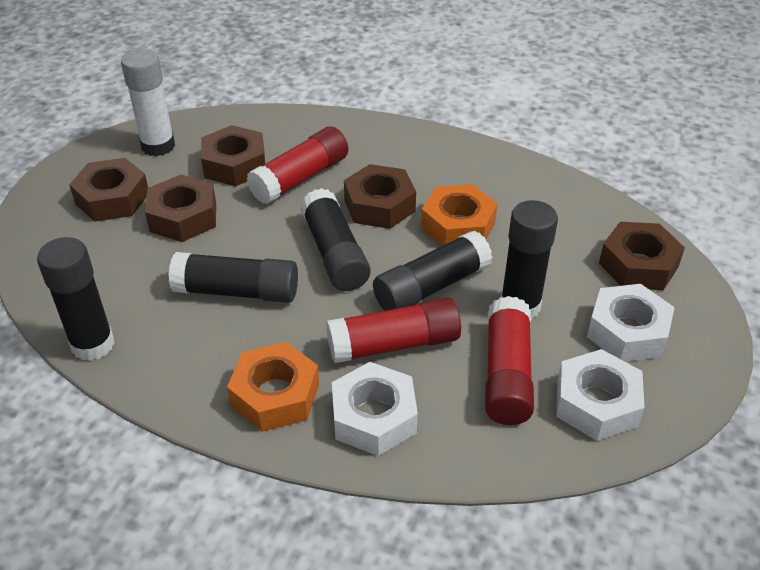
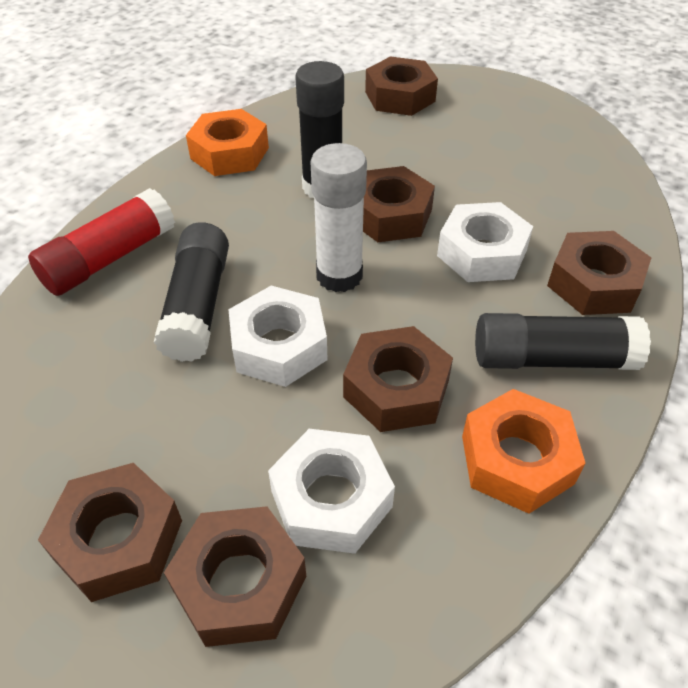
black glue stick: [37,237,114,361] [168,252,298,303] [300,188,370,291] [373,230,493,311] [501,200,558,320] = 5 -> [153,222,229,362] [295,61,344,198] [475,313,651,370] = 3
brown nut: [69,158,148,222] [145,174,216,242] [201,125,265,186] [344,164,416,229] [599,222,685,290] = 5 -> [38,463,182,602] [164,506,306,647] [343,326,453,432] [363,166,435,242] [365,56,438,116] [547,231,651,315] = 6
red glue stick: [247,126,348,204] [326,297,461,363] [485,296,534,425] = 3 -> [28,188,175,296] = 1

